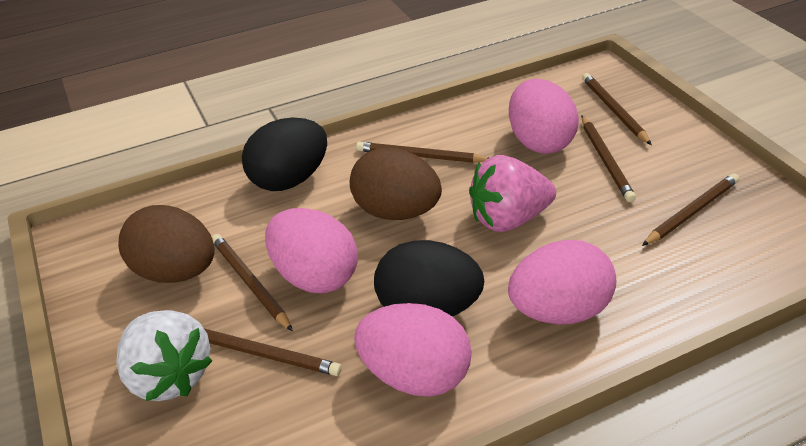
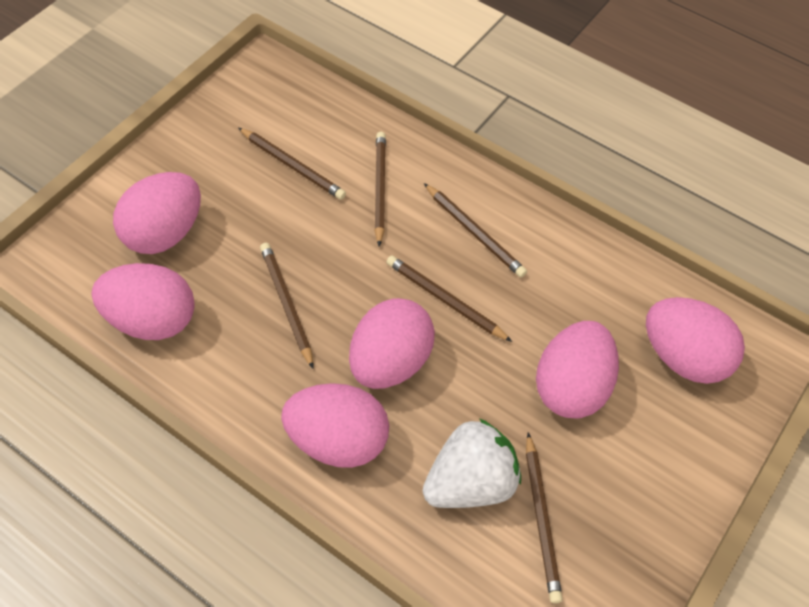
black egg: [242,117,327,191] [374,240,484,316] = 2 -> none = 0
brown egg: [118,205,215,283] [350,147,442,220] = 2 -> none = 0
pink egg: [265,208,358,293] [354,303,472,397] [508,240,616,324] [509,79,579,154] = 4 -> [92,263,195,340] [113,172,201,254] [281,383,389,468] [349,298,435,389] [536,321,619,419] [646,297,745,384] = 6
pink strawberry: [469,155,556,232] = 1 -> none = 0

